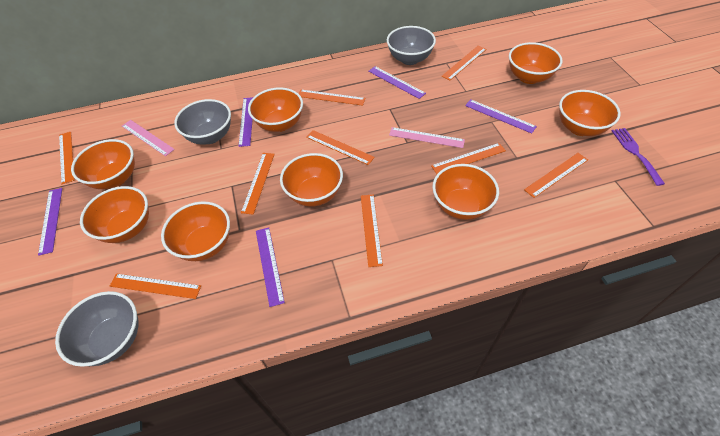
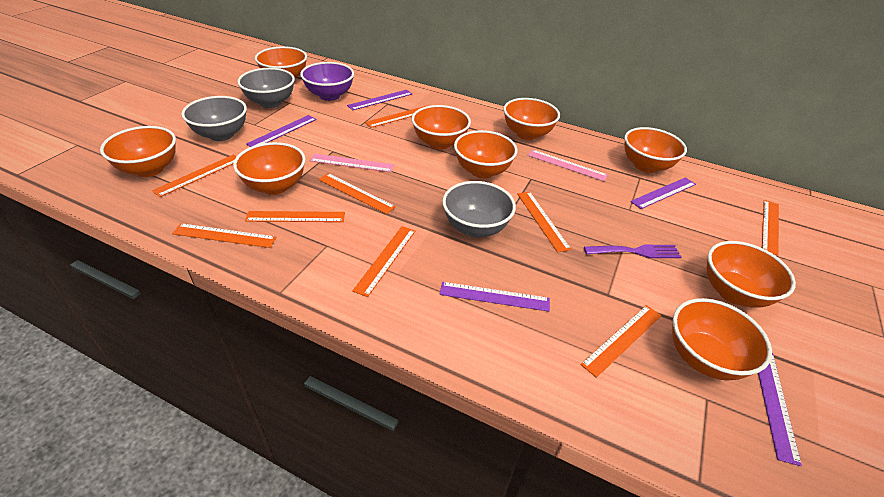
orange bowl: [71,139,135,189] [80,186,149,243] [161,201,230,261] [248,88,303,132] [280,153,343,207] [432,164,499,220] [509,42,562,84] [559,90,621,136] = 8 -> [100,126,176,177] [233,142,306,195] [255,46,307,78] [412,105,471,150] [454,130,517,178] [503,98,560,140] [624,127,687,173] [672,298,772,380] [707,241,796,308] = 9
purple bowl: none = 0 -> [300,62,354,101] = 1

